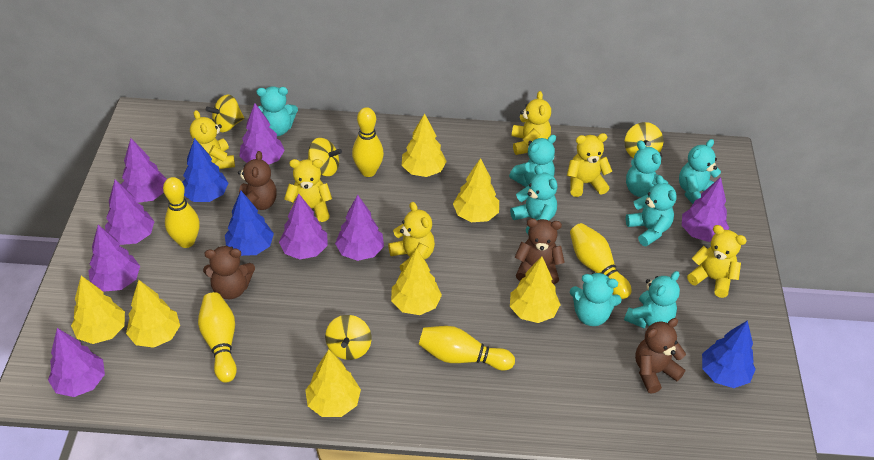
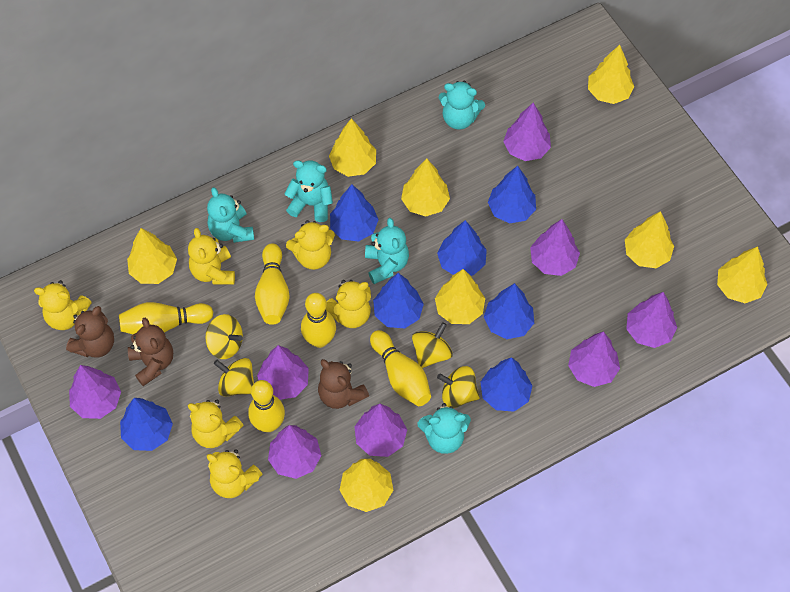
blue tree: [182,138,228,202] [225,191,274,256] [702,320,756,388] = 3 -> [120,398,173,451] [330,184,379,242] [373,273,424,328] [437,220,487,276] [480,357,533,412] [484,283,534,339] [488,166,536,223] = 7
brown teddy bear: [203,245,255,299] [238,151,277,210] [514,218,565,284] [635,318,686,394] = 4 -> [66,306,114,358] [128,317,173,386] [318,359,369,409] = 3
turquoise teddy bear: [257,86,298,136] [509,135,556,187] [510,165,557,234] [570,272,622,326] [624,271,680,329] [626,140,669,197] [626,175,677,246] [679,139,721,204] = 8 -> [207,187,254,243] [285,160,333,222] [365,218,409,284] [418,403,471,454] [439,80,485,130] = 5
yellow tree: [71,276,125,344] [126,280,180,348] [305,349,361,417] [391,248,442,315] [402,113,447,177] [453,158,499,222] [510,256,561,323] = 7 -> [127,228,177,284] [329,118,376,177] [339,459,393,512] [401,159,450,216] [435,269,485,324] [588,45,634,104] [625,211,674,268] [717,246,768,303] = 8

